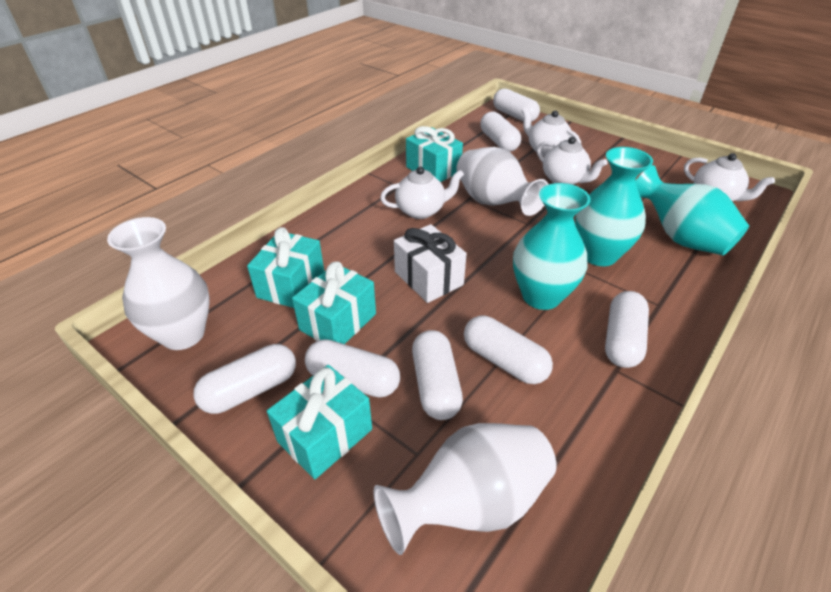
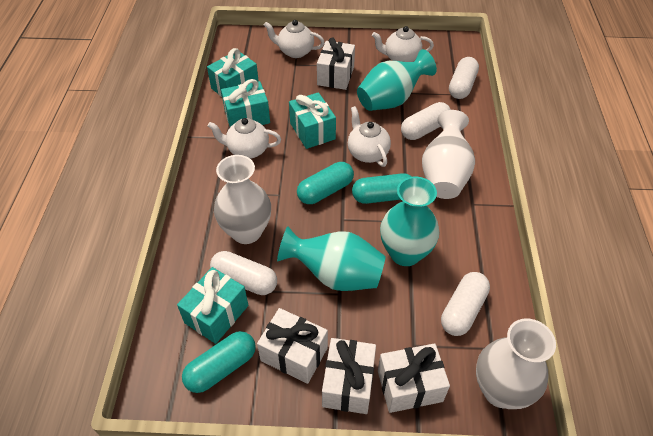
turquoise capsule: none = 0 -> [182,331,256,393] [297,162,354,204] [352,173,412,204] = 3
white capsule: [193,344,296,414] [305,339,400,398] [412,330,463,420] [464,315,553,384] [480,112,521,151] [493,88,540,122] [605,291,649,368] = 7 -> [210,251,277,295] [401,102,451,140] [441,272,490,336] [449,57,479,99] = 4
white gift: [394,224,467,303] = 1 -> [257,308,328,384] [317,37,355,90] [322,338,376,414] [378,343,450,413] = 4

